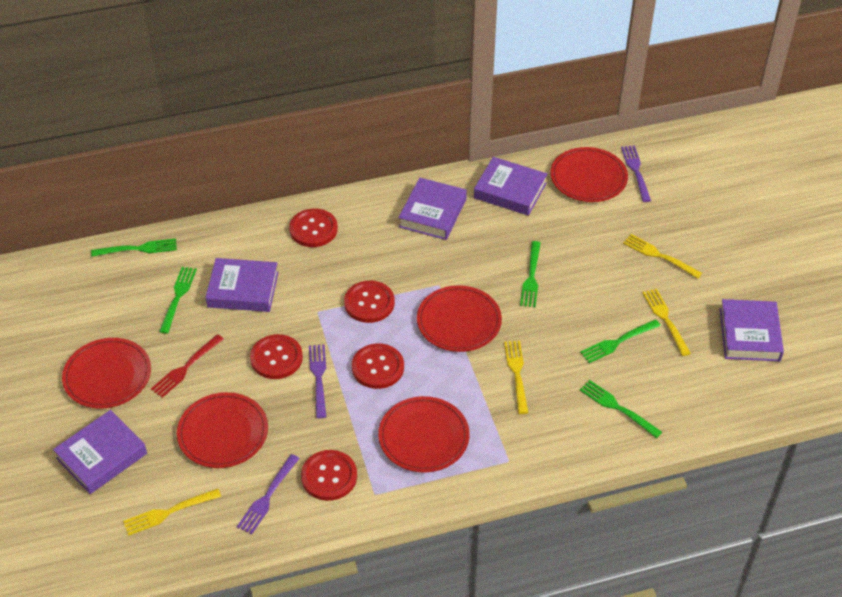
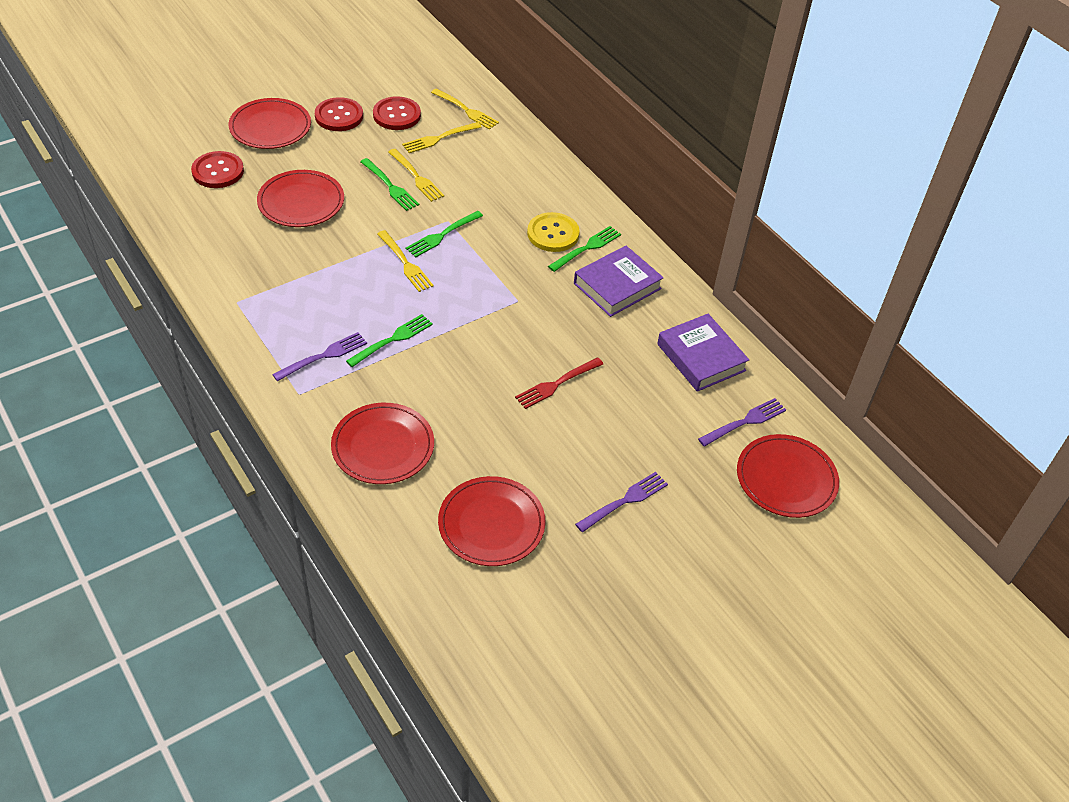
green fork: [91,238,177,257] [159,267,197,334] [520,241,541,307] [580,319,661,363] [580,380,662,438] = 5 -> [346,314,433,367] [360,158,419,211] [406,211,483,257] [548,226,621,272] = 4
purple book: [53,410,147,494] [205,258,279,312] [399,178,467,240] [474,157,547,216] [720,299,784,361] = 5 -> [574,246,664,317] [657,314,749,392] = 2
red button: [250,334,303,379] [289,209,338,247] [301,450,357,501] [344,281,395,323] [352,343,404,389] = 5 -> [191,151,244,188] [315,97,363,131] [373,96,421,130] = 3
yellow button: none = 0 -> [527,212,580,252] = 1

